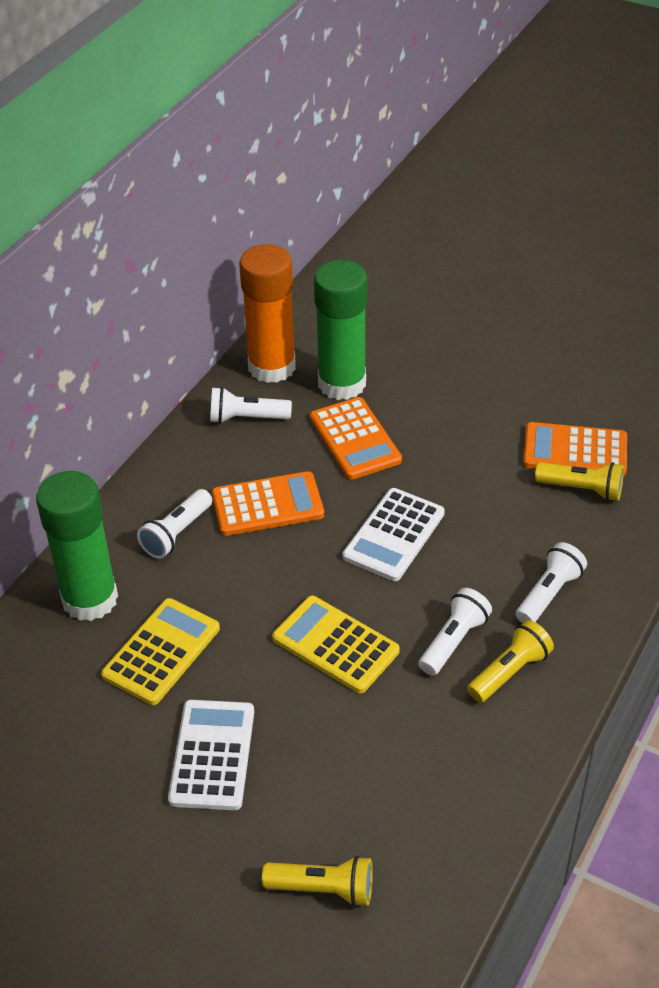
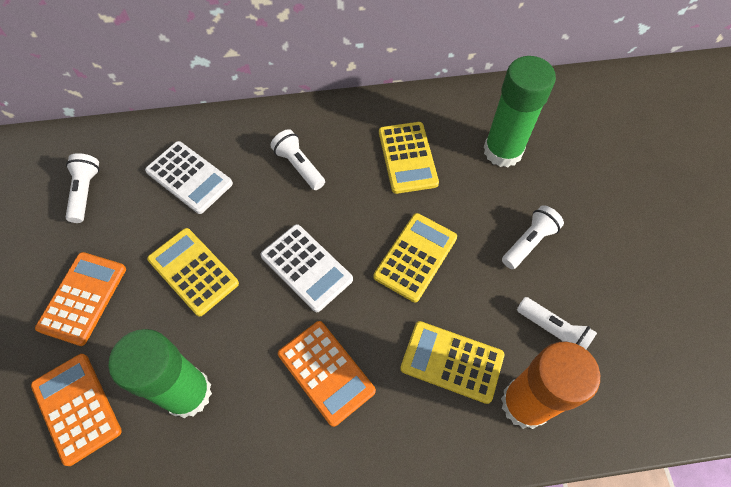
yellow calculator: [101,598,220,705] [272,596,400,693] = 2 -> [147,228,239,317] [374,213,457,302] [379,122,439,194] [400,321,504,404] = 4
yellow flashlight: [262,856,373,907] [467,620,554,703] [535,462,624,501] = 3 -> none = 0

